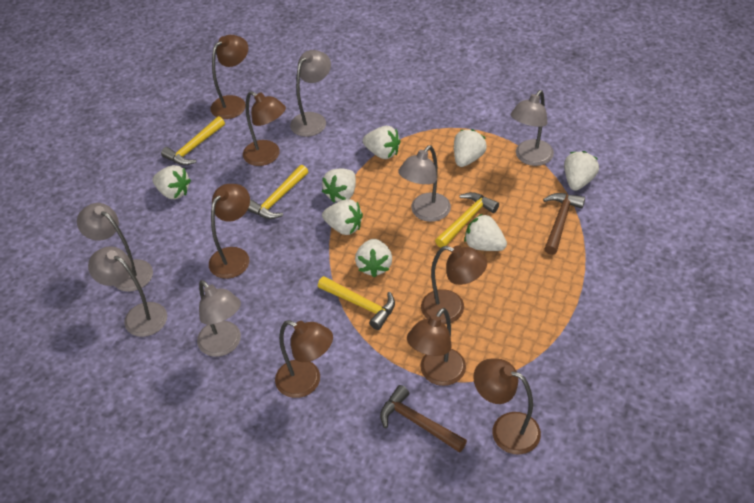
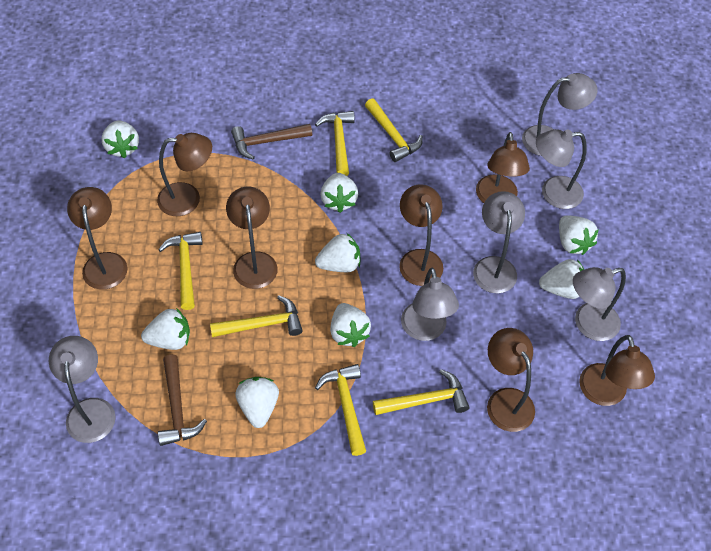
yellow hammer: [161,116,225,165] [247,165,308,219] [318,276,395,330] [435,192,499,248] = 4 -> [158,232,203,310] [210,295,303,337] [315,111,355,176] [315,364,366,456] [365,98,423,162] [373,369,469,415] = 6

